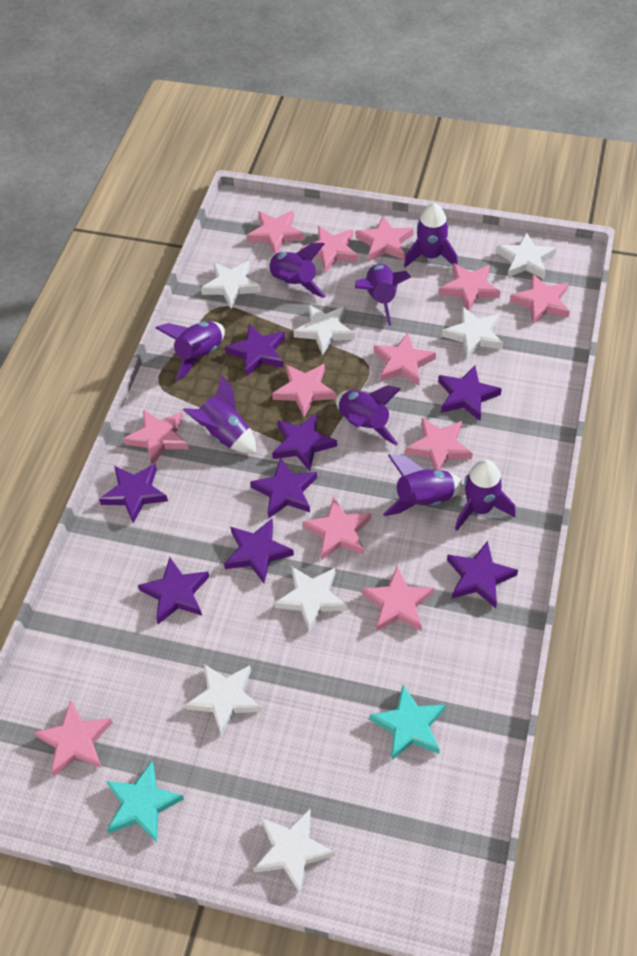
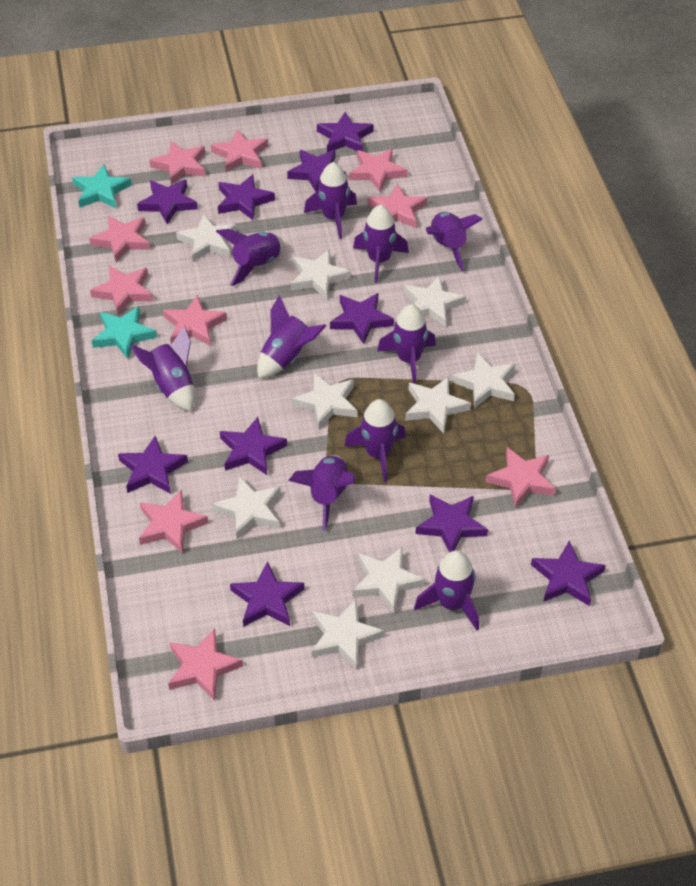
pink star: [34,700,113,777] [123,409,189,465] [246,210,304,254] [272,364,336,417] [300,226,358,273] [303,497,371,560] [356,215,413,262] [362,566,434,632] [374,333,436,386] [405,418,473,470] [439,263,500,311] [510,274,570,325] = 12 -> [89,215,150,262] [90,265,153,315] [139,490,208,554] [149,141,206,185] [163,295,227,346] [168,629,243,701] [211,129,268,172] [349,148,407,192] [368,184,427,228] [486,447,556,508] = 10
purple rocket: [156,321,225,381] [183,375,256,454] [266,243,326,298] [336,385,401,445] [355,264,411,326] [383,454,464,516] [404,203,458,267] [455,460,516,530] = 8 -> [130,326,195,412] [216,229,284,286] [257,295,326,378] [289,455,355,531] [304,162,357,239] [344,399,406,482] [353,205,409,283] [377,304,436,384] [414,551,479,631] [426,212,483,271] = 10
purple star: [99,464,168,523] [138,557,209,624] [224,519,294,583] [225,323,285,377] [250,457,317,519] [272,413,337,471] [438,365,501,421] [447,541,518,608] = 8 -> [118,436,188,494] [137,179,198,224] [218,174,275,220] [220,417,287,475] [230,561,304,627] [287,150,346,192] [317,112,373,152] [330,293,394,344] [415,494,488,553] [531,541,606,606] = 10
white star: [185,664,262,737] [201,261,261,309] [253,809,335,894] [274,566,347,633] [293,304,355,355] [442,306,503,360] [496,232,557,279] = 7 -> [176,214,237,262] [212,476,281,539] [291,250,351,299] [292,373,357,429] [312,599,384,669] [352,547,425,613] [404,276,466,327] [405,377,471,433] [451,353,515,408] = 9

